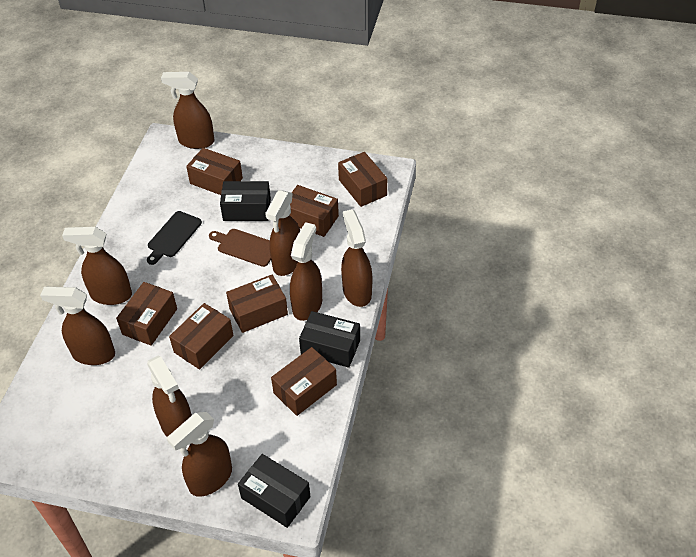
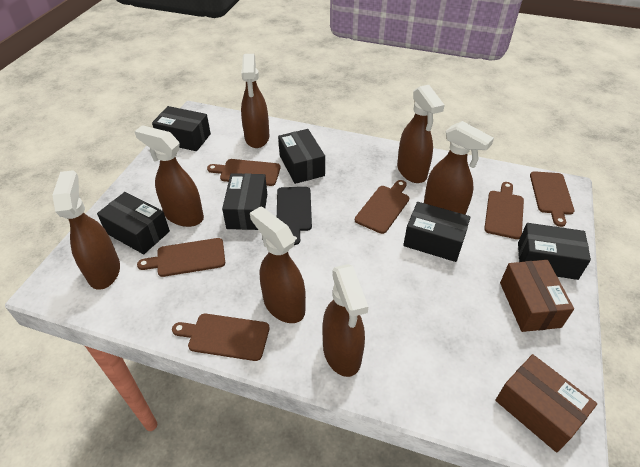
black box: [220,181,271,221] [238,454,311,528] [299,311,360,368] = 3 -> [97,192,170,254] [152,106,211,151] [222,173,267,230] [278,129,325,184] [403,202,471,262] [518,223,591,280] = 6
brown box: [116,282,177,346] [169,303,234,369] [186,148,243,195] [226,275,288,333] [271,347,337,416] [290,185,339,237] [338,152,387,207] = 7 -> [495,354,597,452] [500,260,574,332] = 2
brown cutting board: [209,229,271,267] = 1 -> [137,238,225,277] [172,313,270,361] [207,159,280,186] [355,180,409,234] [484,182,524,239] [530,171,574,227] = 6
brown spray bottle: [40,287,115,365] [62,227,132,305] [147,355,192,437] [161,72,214,149] [167,412,232,497] [265,190,300,276] [290,222,322,321] [341,209,372,307] = 8 -> [52,170,120,290] [134,125,204,227] [241,54,270,148] [250,206,306,323] [322,264,368,377] [397,85,445,183] [424,121,494,215] = 7

